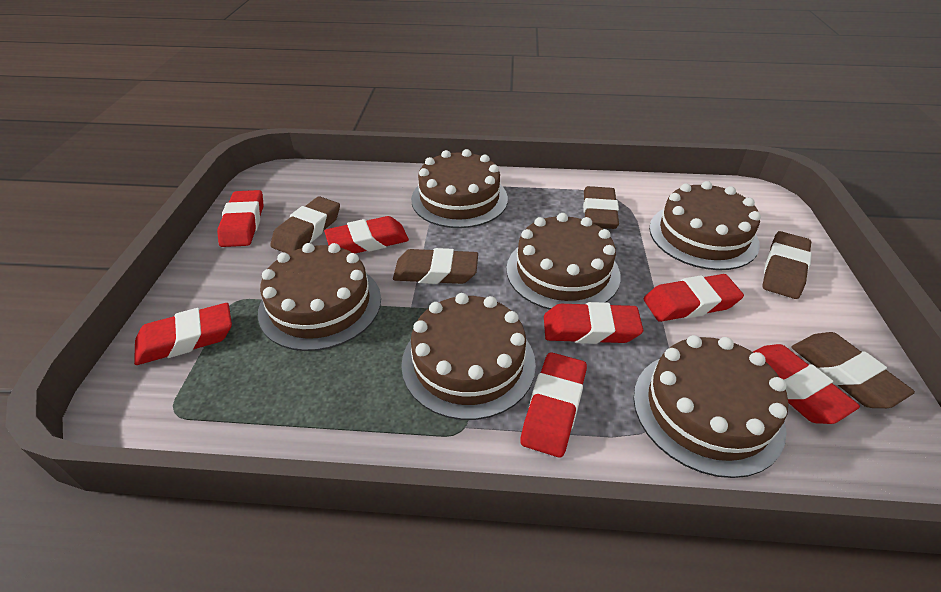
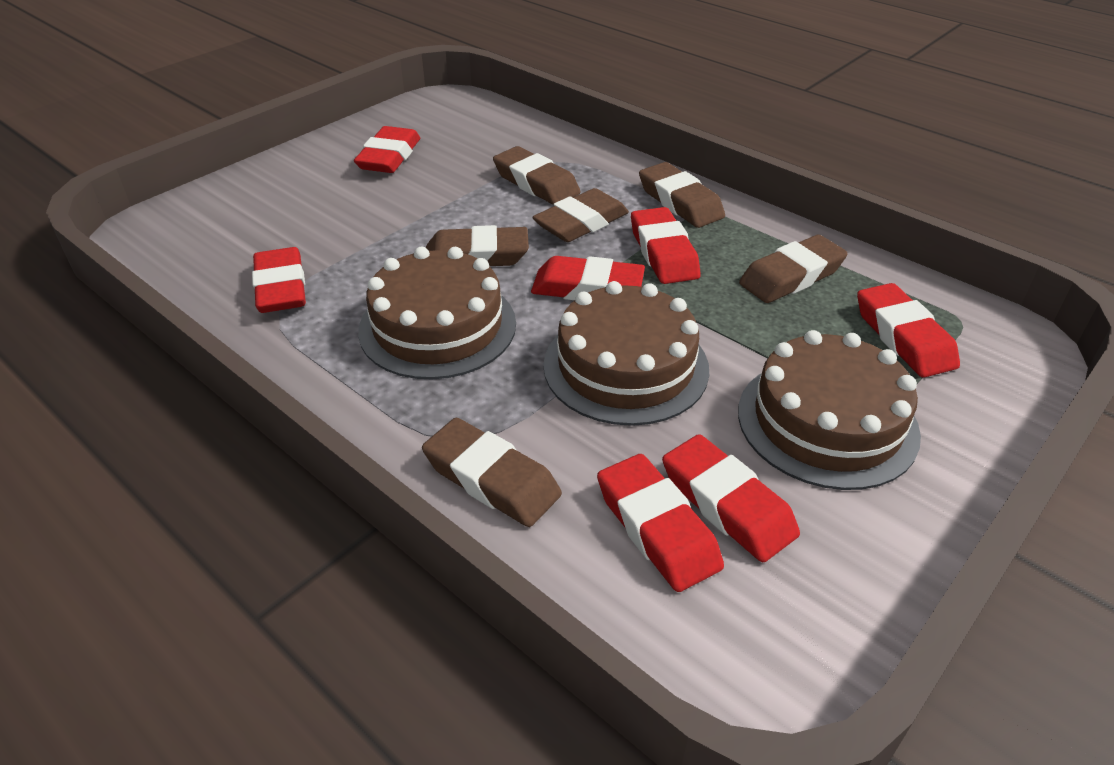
brown cake: [258,243,381,351] [401,293,536,420] [411,149,508,228] [506,213,621,310] [633,335,788,478] [649,181,761,270] = 6 -> [358,247,516,379] [543,281,709,426] [738,330,921,490] = 3
brown eraser: [270,196,340,253] [393,248,478,284] [583,186,619,229] [762,231,812,299] [791,332,915,408] = 5 -> [422,418,562,527] [426,225,529,266] [493,146,581,204] [533,188,629,242] [639,162,725,228] [739,235,848,303] = 6

